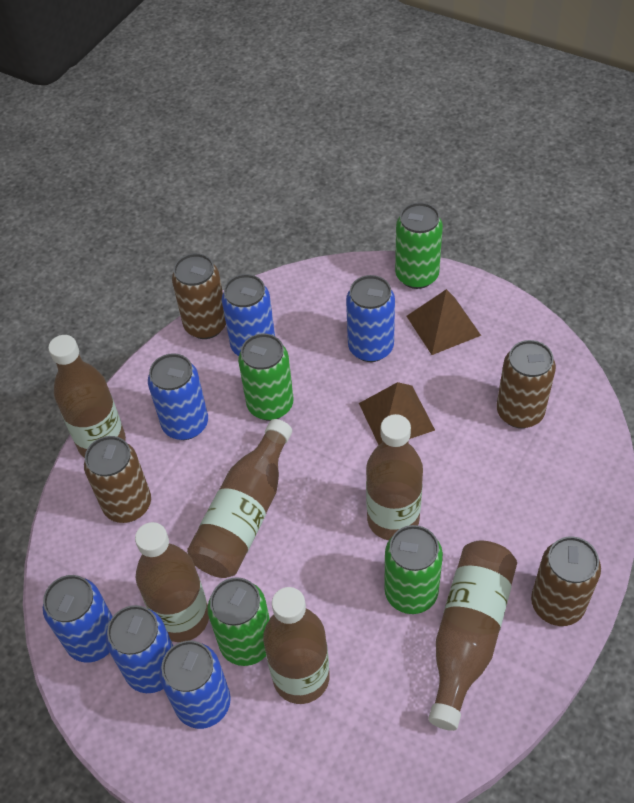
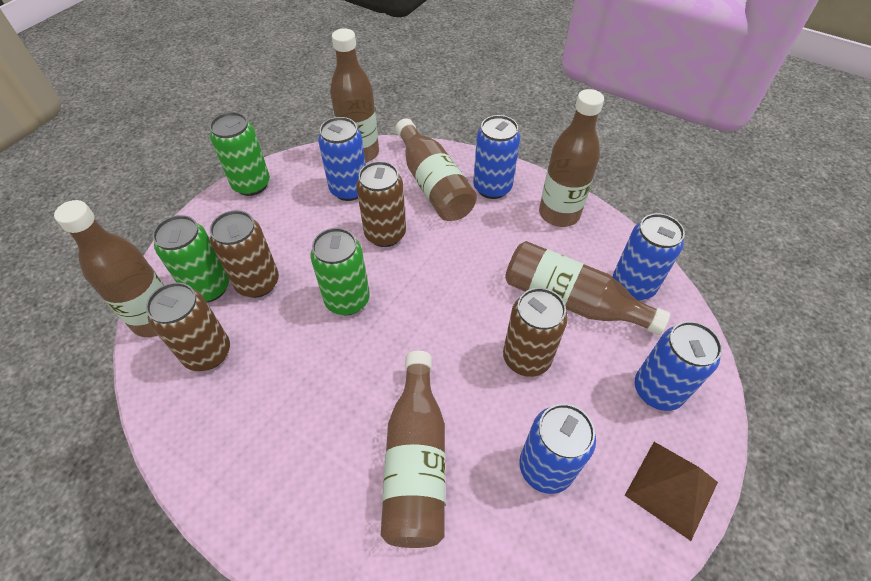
blue can: [43,575,113,663] [106,605,173,693] [148,353,208,440] [159,641,231,729] [222,274,275,356] [346,275,395,362] = 6 -> [318,117,366,201] [473,115,520,199] [519,404,596,494] [613,213,685,300] [635,321,722,411] = 5
brown pyramid: [359,382,435,445] [407,289,481,355] = 2 -> [625,442,718,541] = 1
green can: [208,577,270,666] [238,334,293,420] [384,525,443,614] [395,202,443,289] = 4 -> [152,215,229,302] [210,112,270,196] [310,228,370,315] = 3

